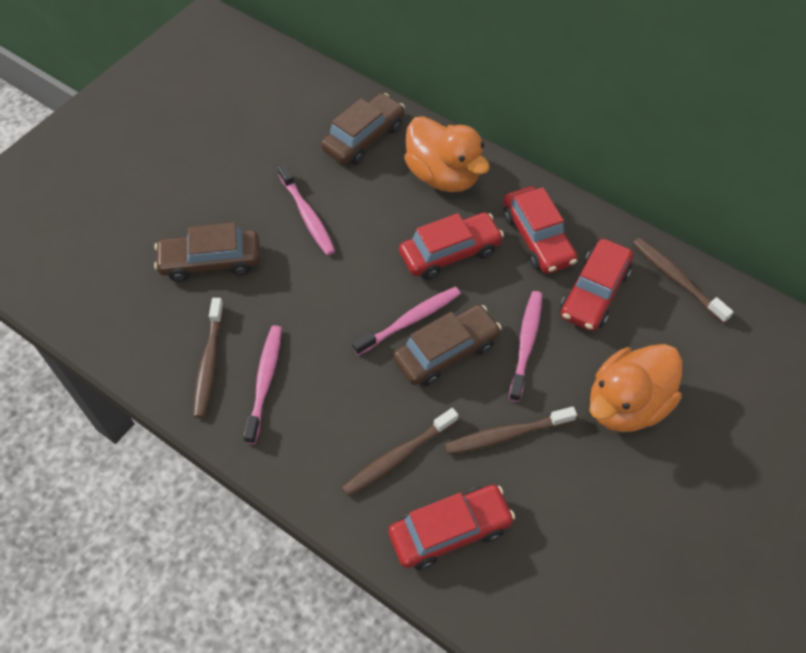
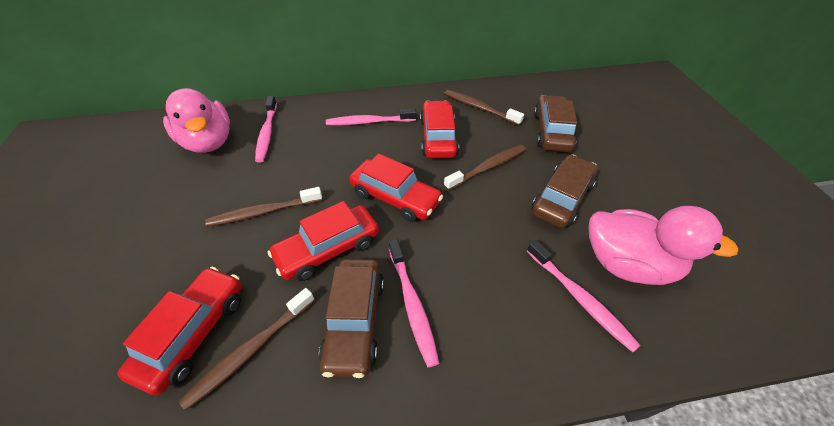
orange duck: [404,116,490,192] [589,344,682,432] = 2 -> none = 0
pink duck: none = 0 -> [163,88,230,153] [588,206,738,285] = 2

